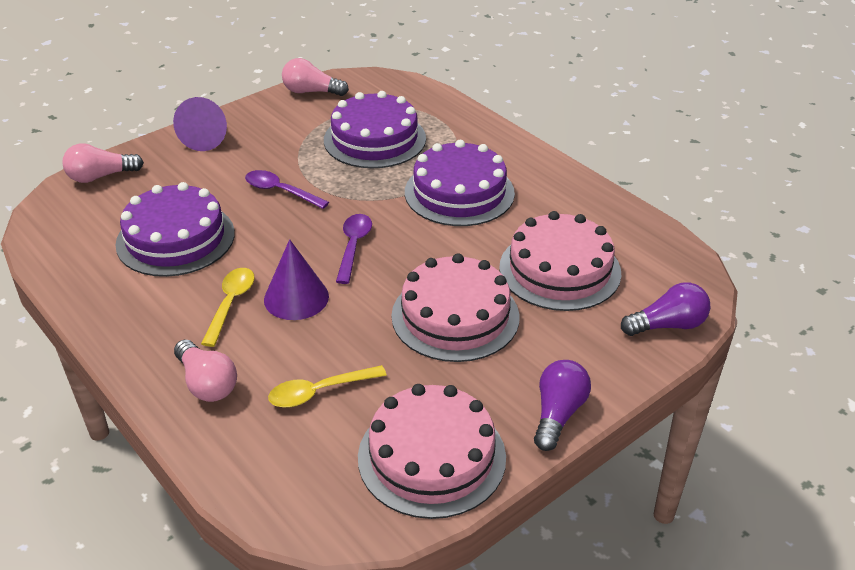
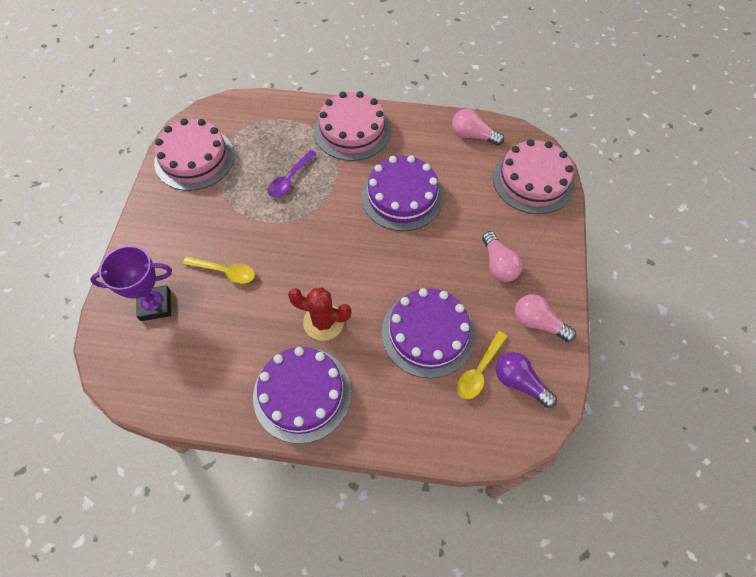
purple cone: [173,97,227,151] [264,239,329,320] = 2 -> none = 0
purple light bulb: [534,360,591,451] [621,282,710,336] = 2 -> [496,352,557,408] = 1
purple spoon: [245,170,329,209] [336,214,372,284] = 2 -> [268,150,317,198] = 1
purple trophy: none = 0 -> [90,246,172,321] = 1
red cactus: none = 0 -> [288,287,351,341] = 1

